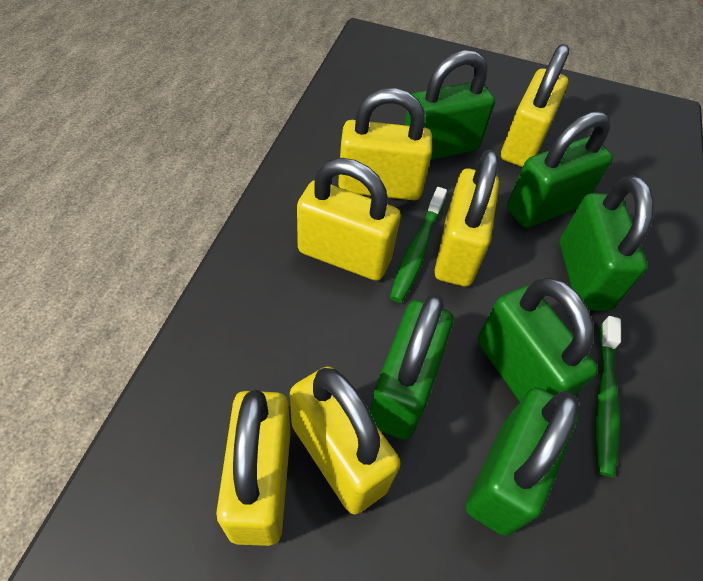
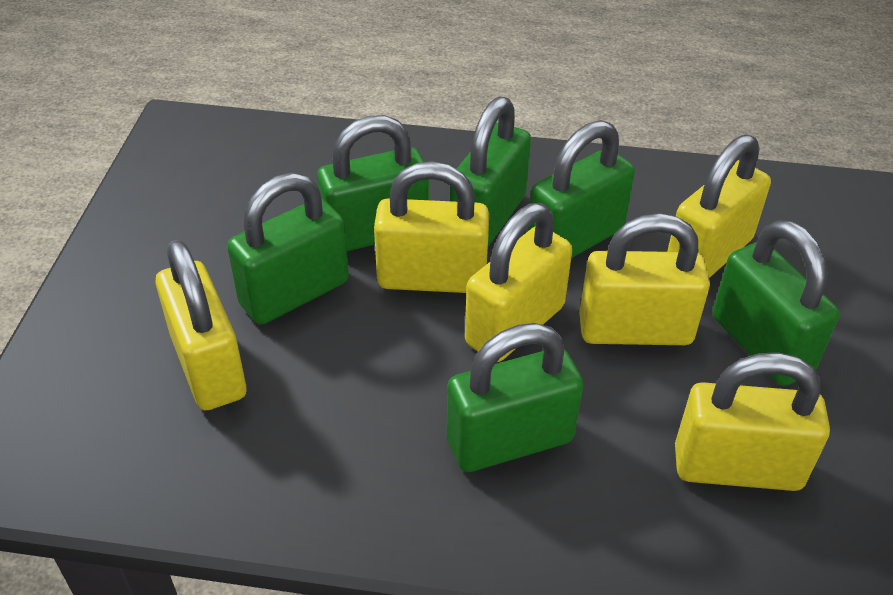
green toothbrush: [390,187,447,303] [596,316,621,477] = 2 -> none = 0

